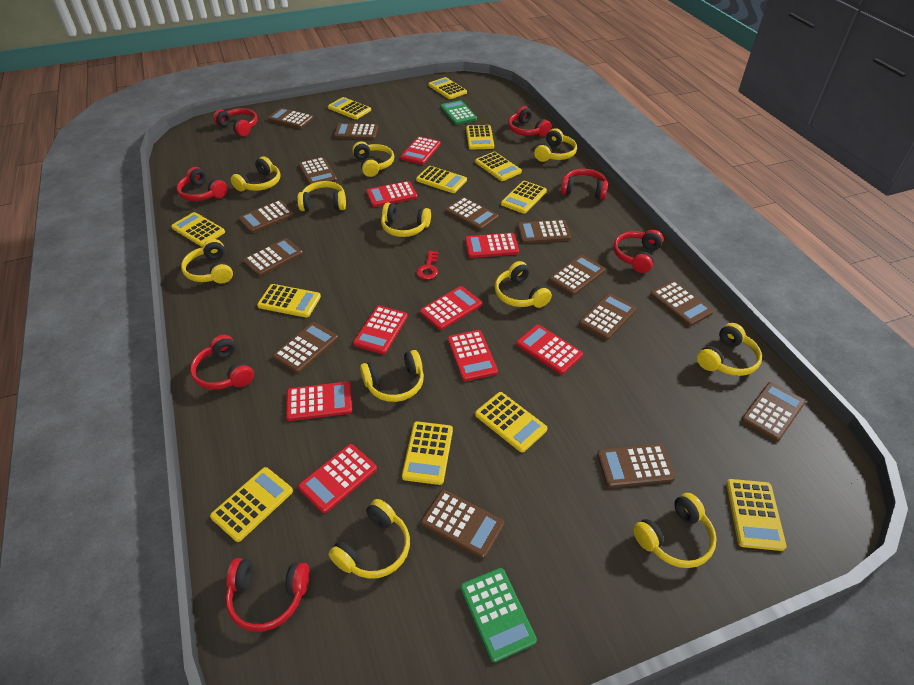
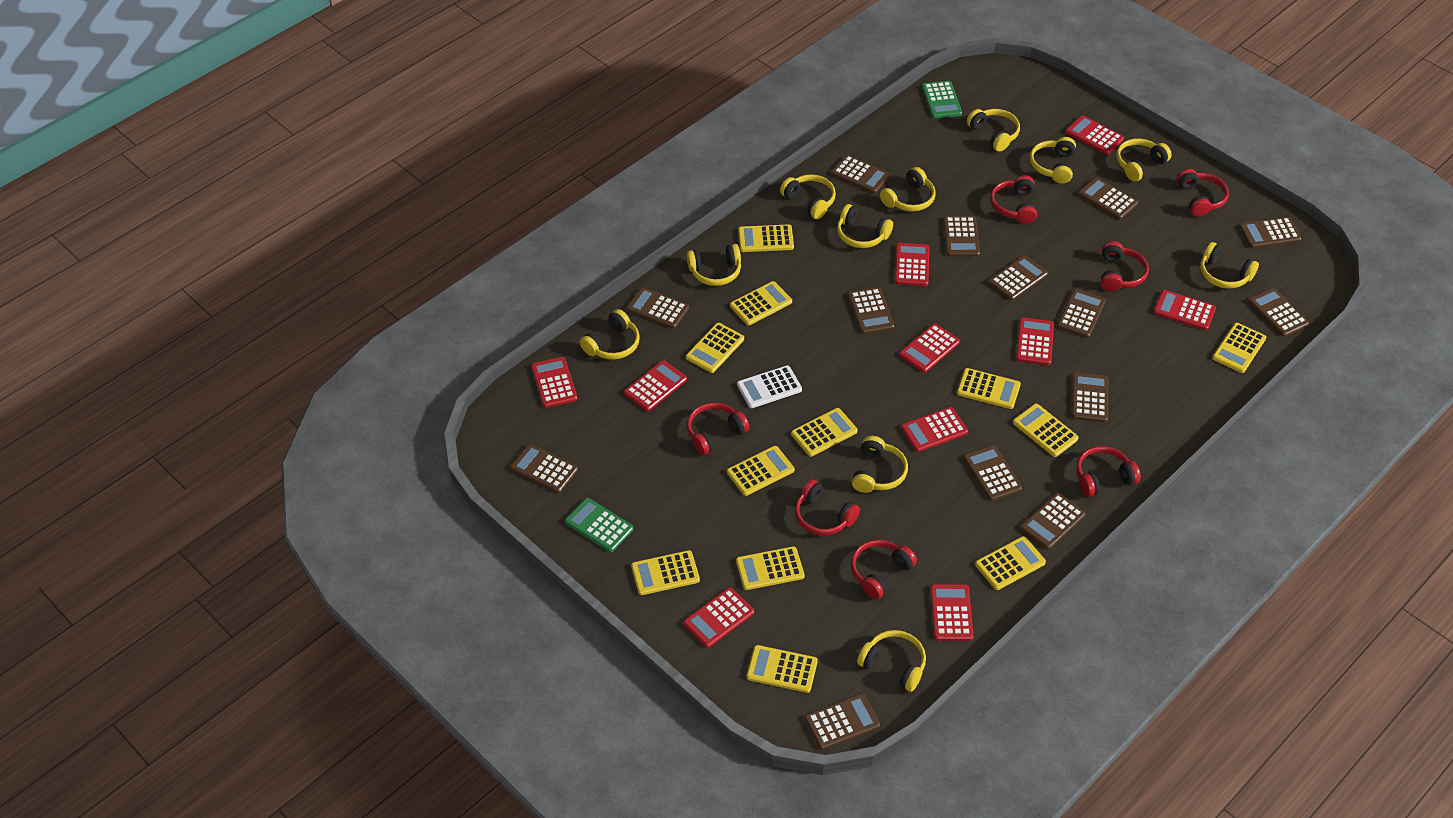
red calculator: [286,382,352,421] [298,444,377,513] [353,306,408,354] [366,181,417,207] [400,136,441,165] [420,286,482,330] [448,330,498,381] [465,233,519,258] [516,325,583,375] = 9 -> [531,357,577,408] [624,360,687,411] [683,587,754,648] [895,243,929,286] [899,324,960,373] [901,407,968,452] [930,584,974,641] [1016,317,1054,365] [1066,115,1124,155] [1153,290,1216,330] = 10
red key: [417,251,438,280] = 1 -> none = 0
white calculator: none = 0 -> [737,365,802,408] = 1

